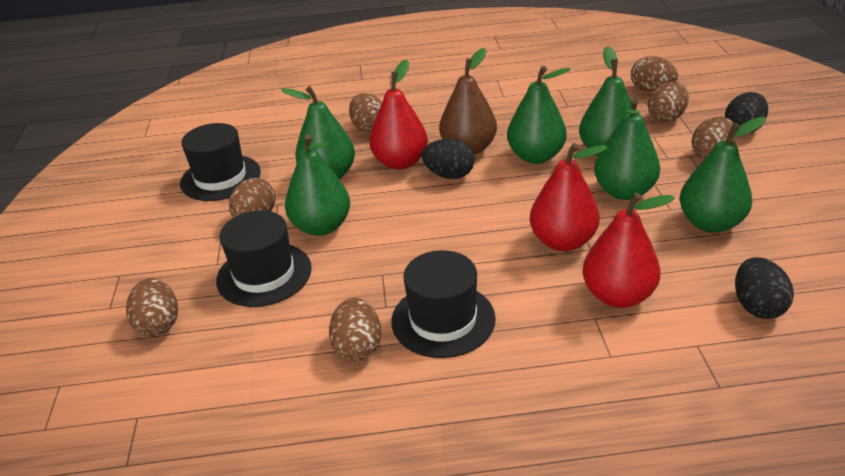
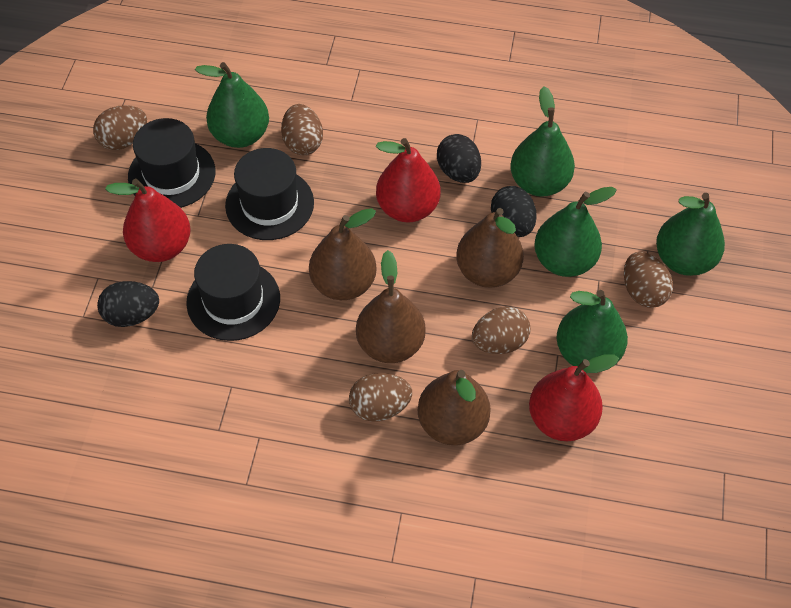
brown egg: [126,278,178,336] [229,178,275,218] [329,298,381,361] [349,93,382,133] [631,56,678,92] [648,81,689,122] [692,116,737,159] = 7 -> [93,105,147,150] [281,104,323,155] [349,373,412,422] [472,307,531,354] [624,252,673,308] = 5
brown pear: [439,48,497,155] = 1 -> [309,208,376,300] [356,250,426,363] [418,370,491,446] [456,208,524,288] = 4
green pear: [281,86,355,179] [285,134,350,236] [507,66,571,164] [579,46,632,156] [594,98,660,200] [680,117,766,233] = 6 -> [195,62,269,148] [510,86,575,197] [534,187,617,277] [556,290,628,366] [656,193,725,276] = 5

